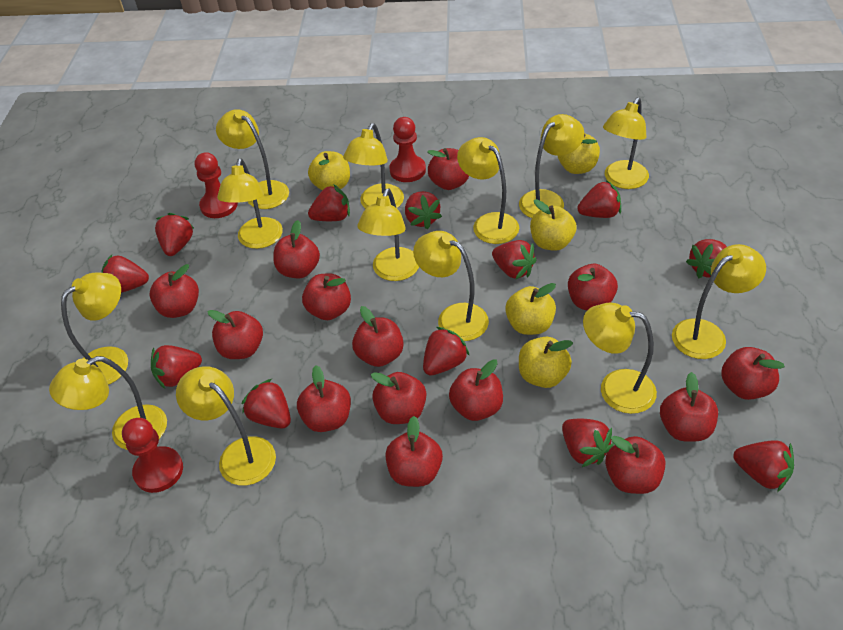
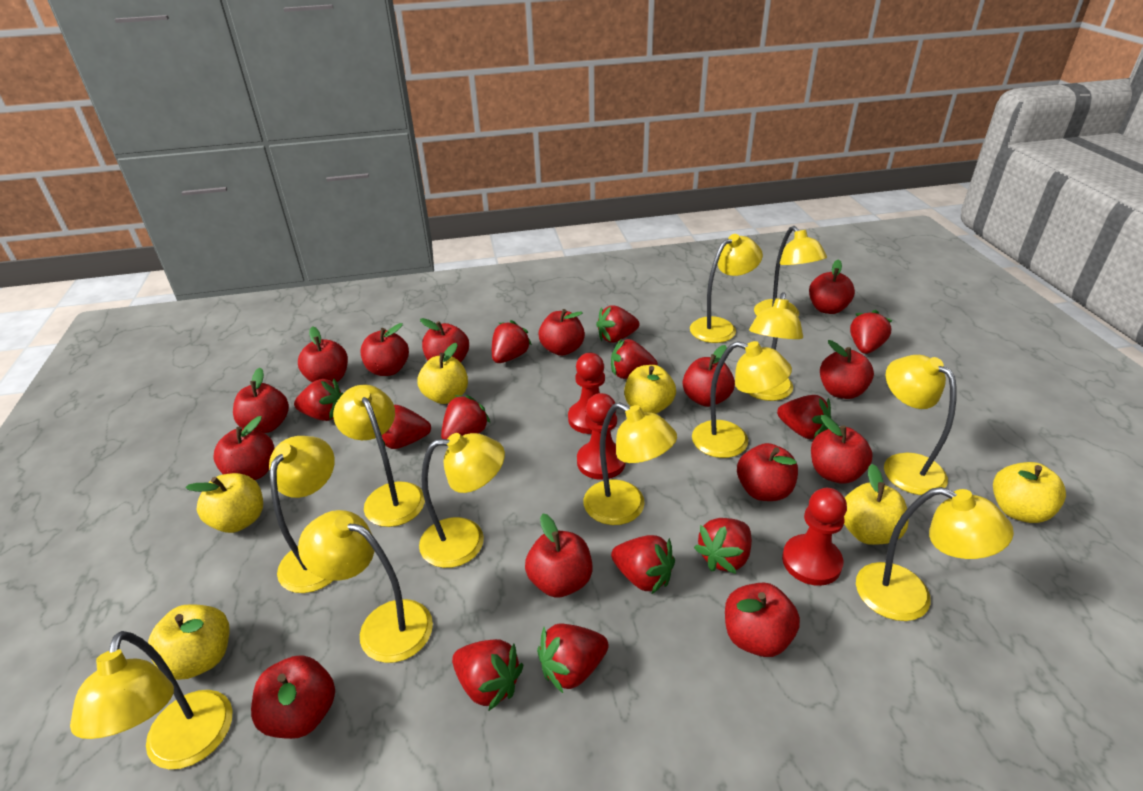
yellow apple: [308,151,350,190] [505,283,556,335] [519,337,573,388] [530,199,577,251] [558,133,600,174] = 5 -> [148,604,229,680] [185,473,263,533] [417,343,468,404] [624,365,676,414] [844,464,909,545] [993,462,1066,523] = 6
yellow lamp: [49,356,167,450] [61,273,128,385] [176,366,276,486] [216,109,289,209] [217,158,283,249] [343,123,404,209] [357,188,419,281] [413,231,489,341] [457,137,519,244] [519,114,584,218] [583,303,657,414] [603,98,649,189] [672,244,766,359] = 13 -> [70,631,233,769] [269,436,335,593] [298,510,433,663] [333,385,425,527] [419,433,505,568] [583,402,677,525] [690,234,763,343] [692,341,792,458] [748,292,803,401] [754,226,827,317] [856,487,1014,621] [884,355,957,495] = 12

